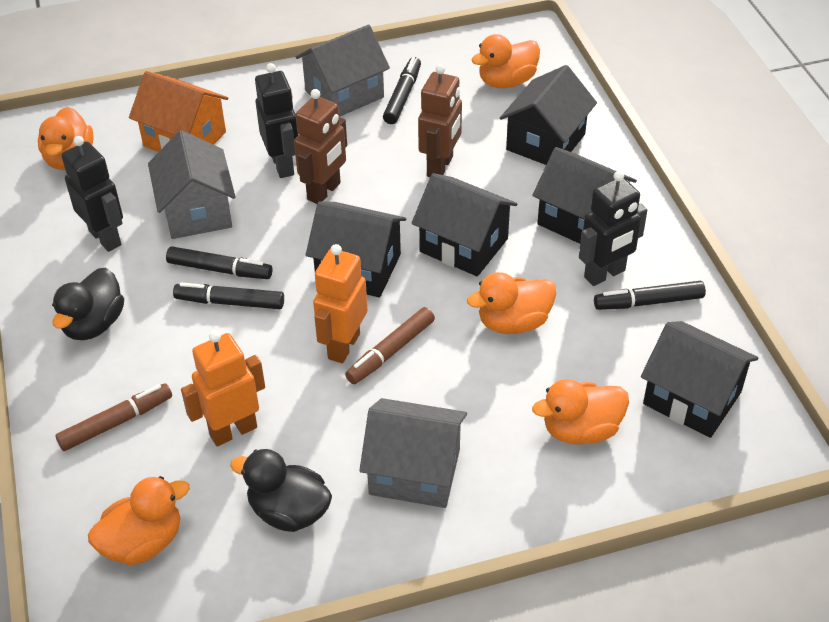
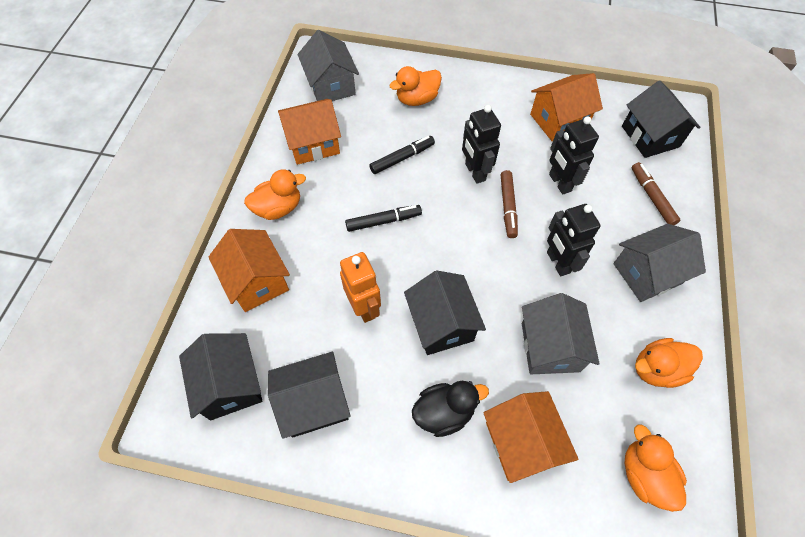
black duck: [52,268,124,340] [230,449,332,532] = 2 -> [412,381,489,437] = 1
black house: [306,201,406,297] [411,173,517,276] [500,65,597,165] [532,147,637,244] [641,321,758,438] = 5 -> [179,333,262,420] [268,352,351,439] [404,271,486,355] [622,80,700,158] = 4
black marker: [166,246,273,279] [173,283,284,309] [383,57,421,124] [594,281,706,310] = 4 -> [345,205,422,232] [369,136,435,174] = 2
brown robot: [294,89,347,204] [418,64,462,177] = 2 -> none = 0
orange duck: [38,107,94,170] [88,476,190,565] [467,272,556,334] [471,34,540,88] [532,379,629,445] = 5 -> [244,169,306,220] [389,66,442,106] [624,424,687,512] [635,338,703,388] = 4
orange house: [129,71,228,152] = 1 -> [208,229,290,312] [278,99,341,165] [483,391,579,483] [530,73,603,142] = 4
orange robot: [181,331,265,446] [313,244,367,363] = 2 -> [340,252,381,323] = 1

